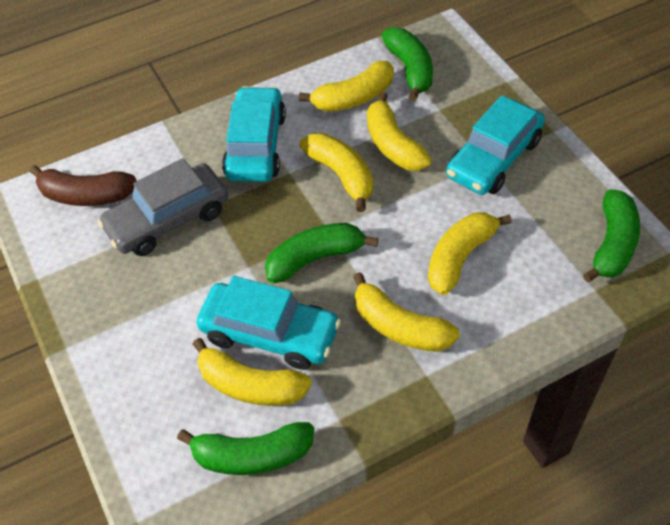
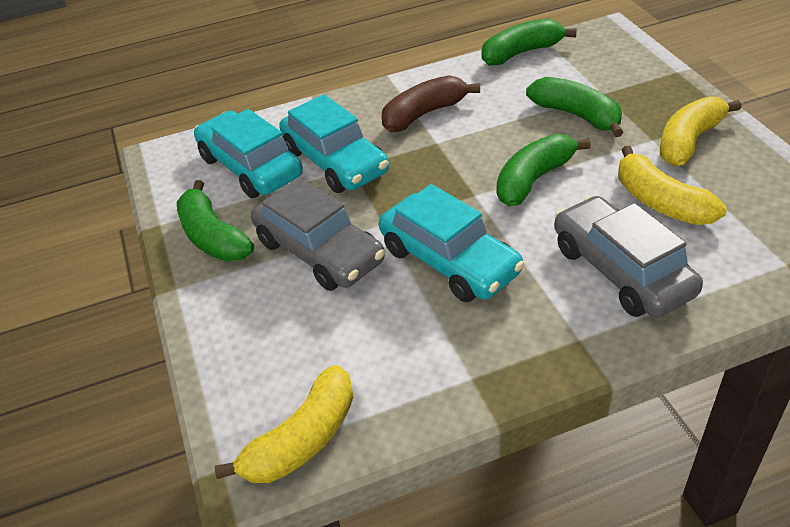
grey car: [98,158,228,256] = 1 -> [251,177,385,291] [554,196,703,318] = 2
yellow banana: [193,338,312,406] [299,61,394,112] [300,133,373,212] [353,272,460,352] [367,92,432,171] [428,213,512,295] = 6 -> [215,365,353,483] [619,146,727,225] [660,96,741,166] = 3

